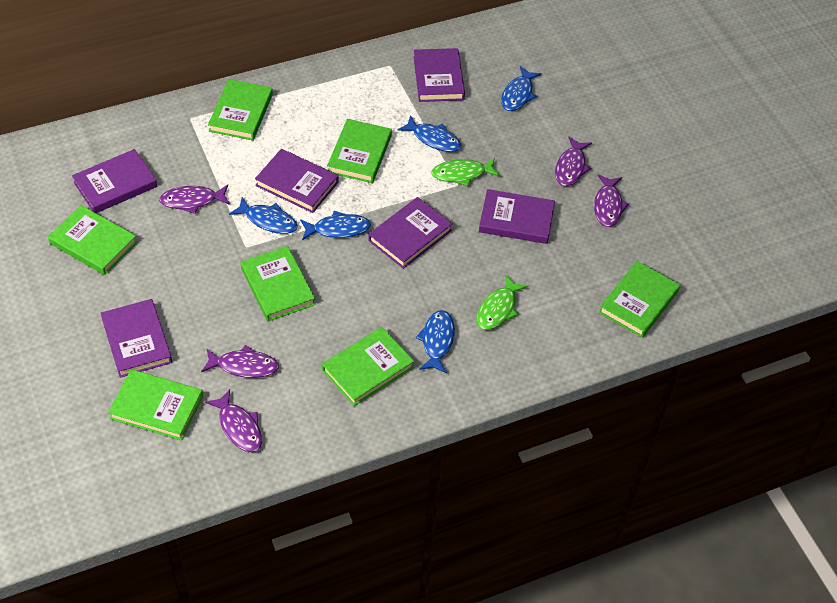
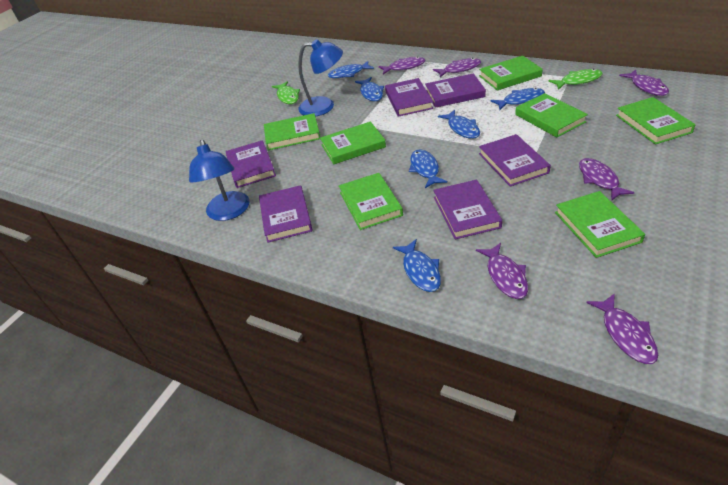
blue fish: [229,197,298,234] [300,211,371,240] [397,115,461,152] [416,310,455,374] [501,66,542,111] = 5 -> [328,61,374,78] [355,77,384,101] [393,239,441,292] [409,149,447,188] [438,110,480,139] [491,88,545,110] = 6
blue lamp: none = 0 -> [189,140,249,221] [298,39,343,116] = 2
purple fish: [159,185,230,214] [201,345,279,378] [205,389,262,452] [555,136,592,186] [594,174,629,227] = 5 -> [379,57,425,74] [433,58,481,77] [476,243,528,299] [579,158,635,201] [586,293,658,364] [619,70,669,96] = 6

